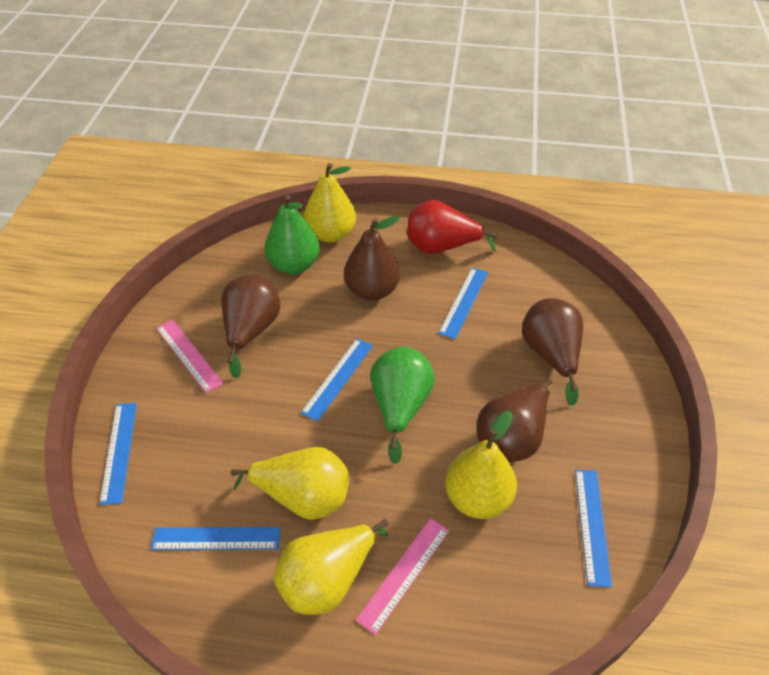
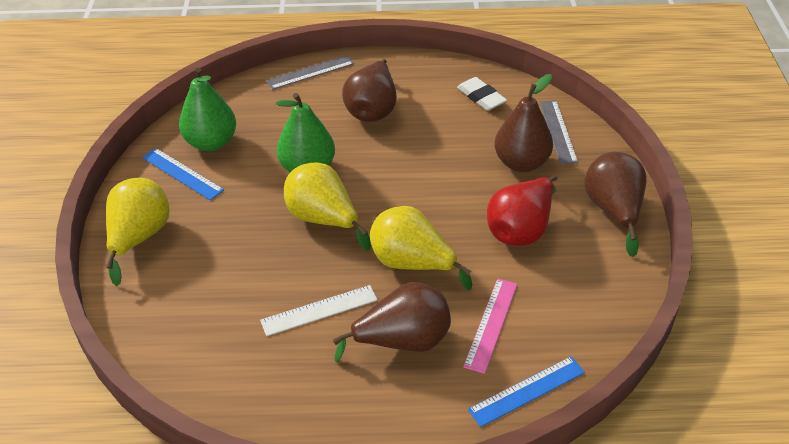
blue ruler: [99,403,137,505] [151,527,280,550] [301,339,373,422] [438,268,488,339] [575,470,612,587] = 5 -> [142,148,224,200] [468,356,585,427] = 2
grey ruler: none = 0 -> [266,55,354,90] [540,100,578,164] = 2
pink ruler: [156,319,223,393] [356,518,449,635] = 2 -> [463,278,517,374] = 1
white eraser: none = 0 -> [457,77,507,111] = 1
white ruler: none = 0 -> [260,285,378,336] = 1
yellow pear: [230,447,349,520] [274,519,389,615] [304,163,356,243] [445,411,517,519] = 4 -> [106,178,170,286] [284,163,371,250] [370,206,472,290] = 3

